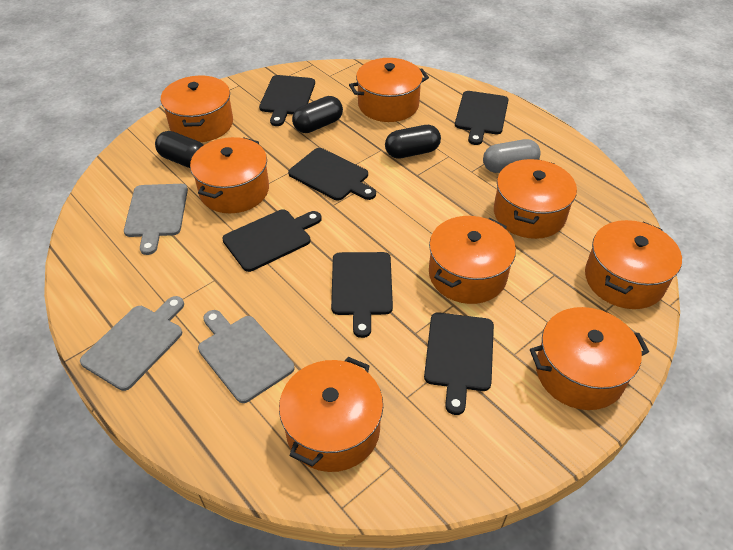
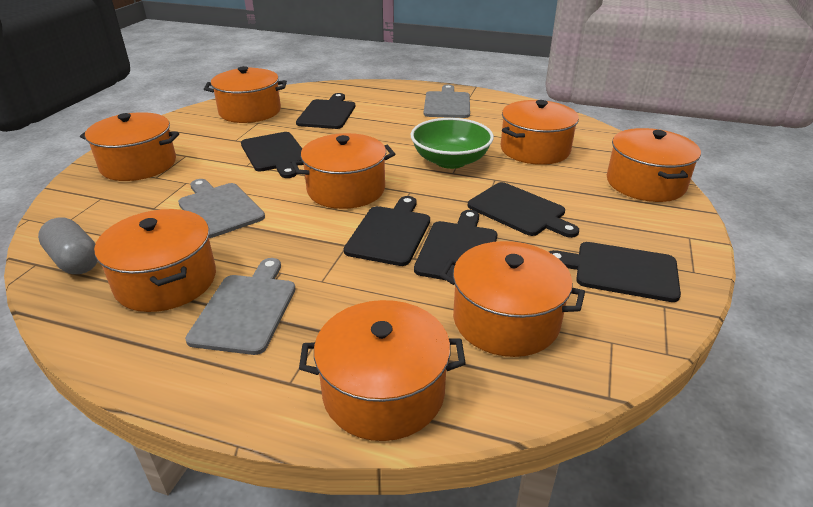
black capsule: [155,131,204,168] [292,96,343,133] [385,125,441,159] = 3 -> none = 0
green bowl: none = 0 -> [411,118,494,169] = 1

